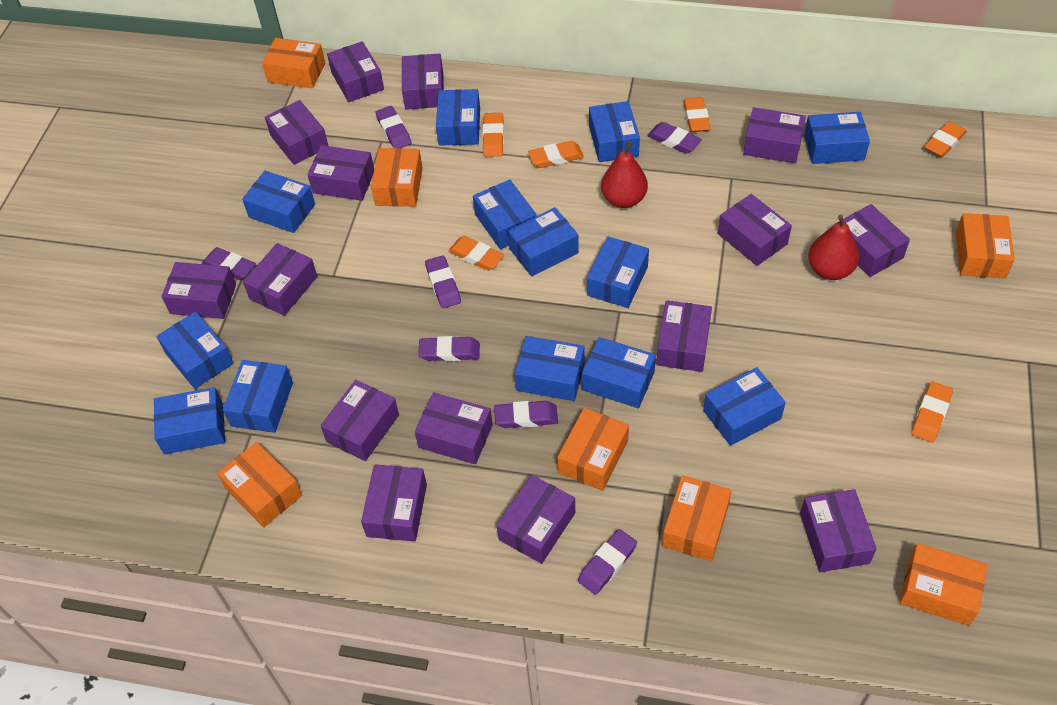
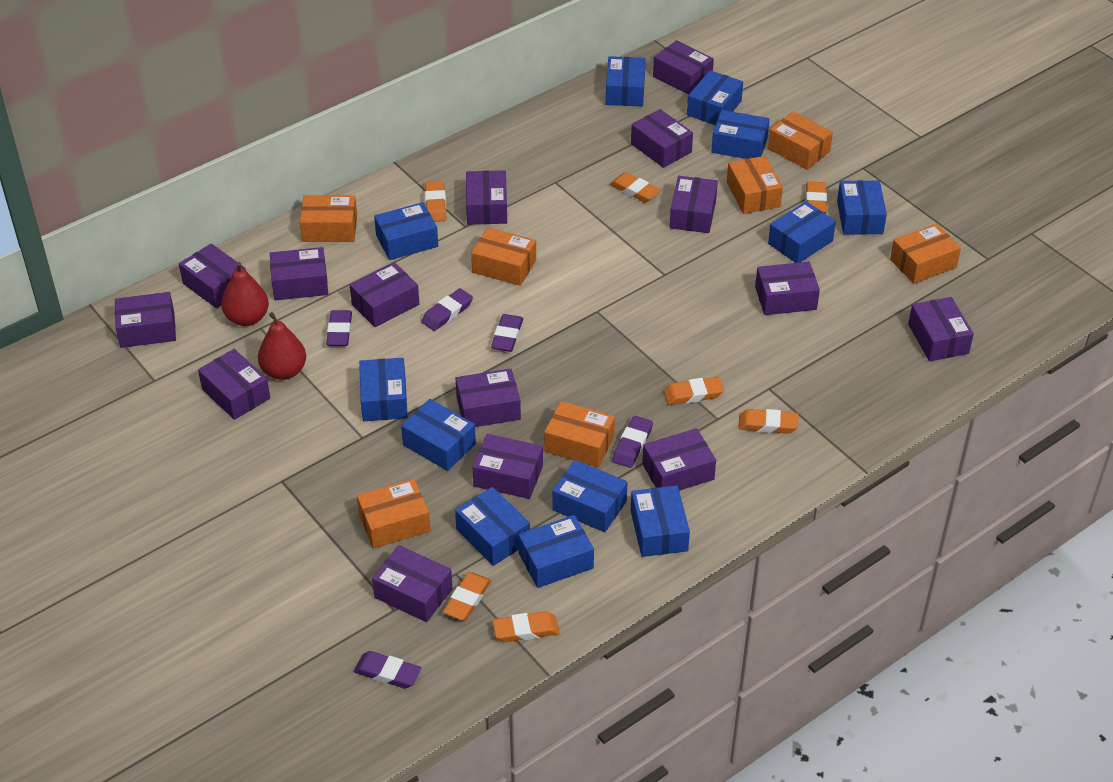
blue box: [154,387,225,454] [156,312,234,389] [223,360,293,433] [242,171,315,233] [436,89,480,146] [473,179,537,249] [508,207,579,277] [515,336,585,401] [582,337,656,408] [587,236,649,308] [589,101,640,162] [703,367,786,446] [804,112,870,164] = 13 -> [359,358,408,421] [374,202,438,260] [401,399,476,471] [455,487,530,566] [518,515,594,588] [552,460,628,532] [606,56,646,106] [631,485,690,557] [687,70,743,125] [711,110,770,159] [768,201,836,263] [837,180,887,235] = 12
orange eraser: [448,236,504,271] [483,113,504,157] [528,141,584,168] [683,97,711,132] [911,381,953,443] [924,121,967,157] = 6 -> [425,181,446,222] [443,572,491,620] [492,611,559,642] [610,172,661,203] [664,377,724,405] [738,409,798,434] [806,181,827,214] = 7
purple eraser: [202,247,256,280] [375,106,411,148] [418,336,480,361] [425,255,461,308] [494,401,558,428] [578,529,637,595] [647,122,702,154] = 7 -> [326,310,352,346] [354,651,421,689] [421,288,473,331] [491,314,523,352] [612,416,653,468] = 5

